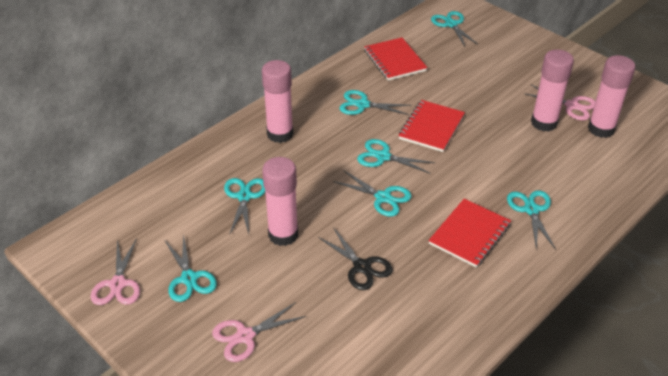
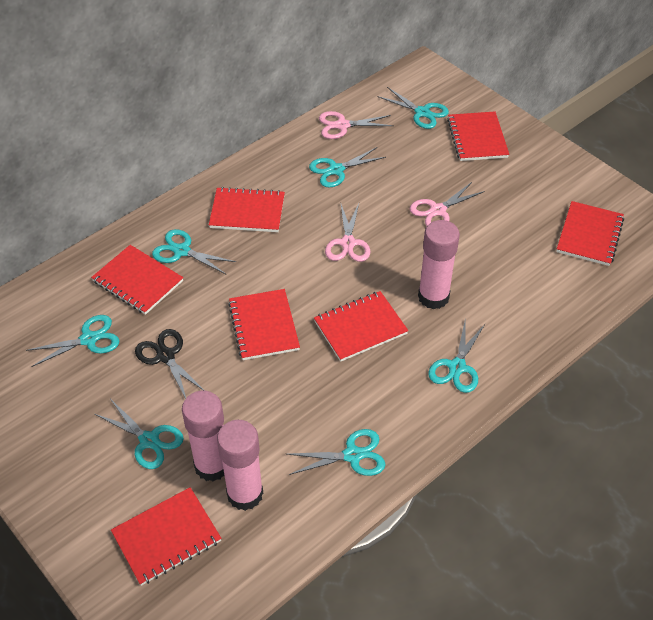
pink glue stick: [262,60,294,143] [262,157,298,246] [531,50,574,132] [588,55,635,138] = 4 -> [182,391,224,482] [217,420,263,511] [418,220,460,309] = 3
red notebook: [364,38,428,81] [398,100,465,152] [428,199,511,268] = 3 -> [91,245,183,315] [111,487,222,586] [209,187,285,232] [228,289,300,360] [314,291,409,362] [447,111,509,161] [556,201,624,266] = 7

